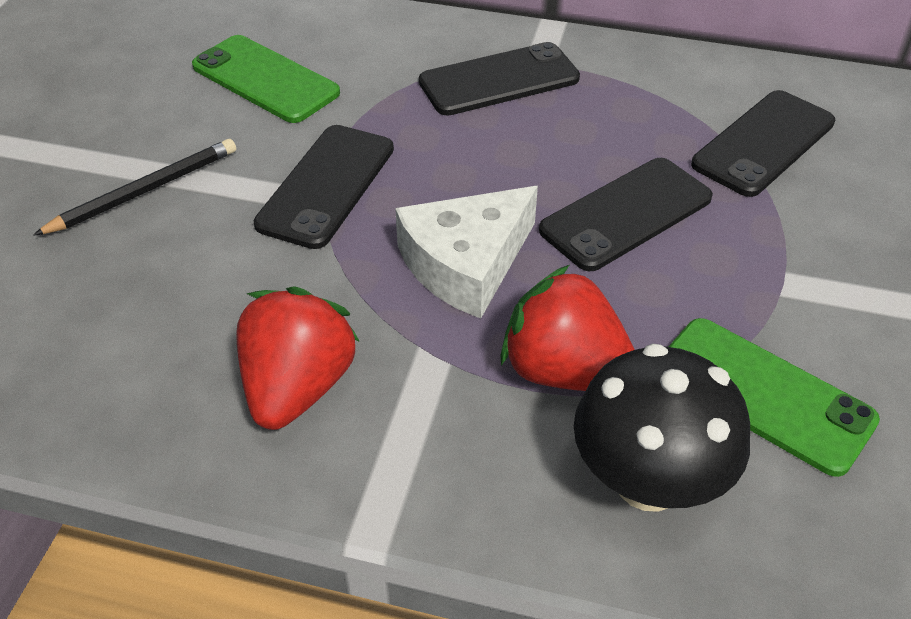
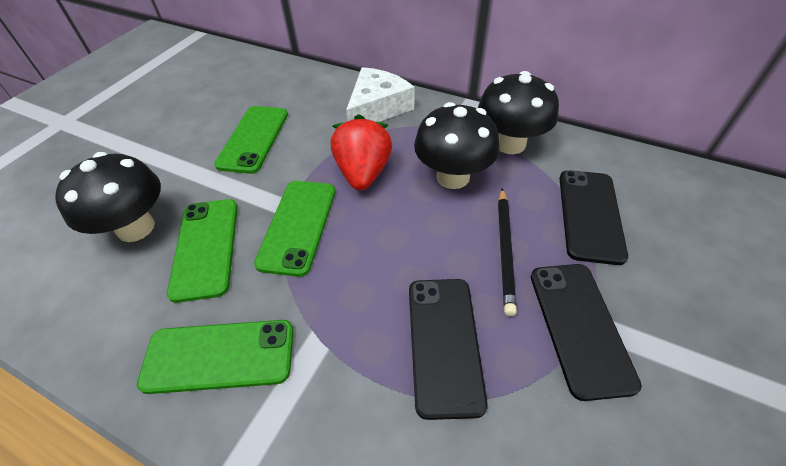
black mushroom: [574,343,750,512] = 1 -> [55,152,161,242] [414,102,499,189] [478,71,559,154] = 3
black phone: [254,125,394,249] [419,42,580,116] [539,158,713,271] [691,90,835,197] = 4 -> [409,279,488,420] [531,264,642,401] [559,170,628,265] = 3
green phone: [192,35,340,123] [669,318,880,477] = 2 -> [137,320,294,394] [167,199,238,303] [214,106,288,174] [254,181,336,277] = 4
red strawberry: [236,286,360,430] [500,265,635,391] = 2 -> [331,114,392,190] = 1

